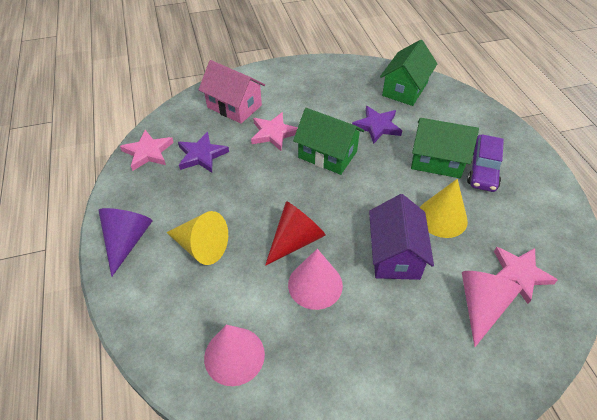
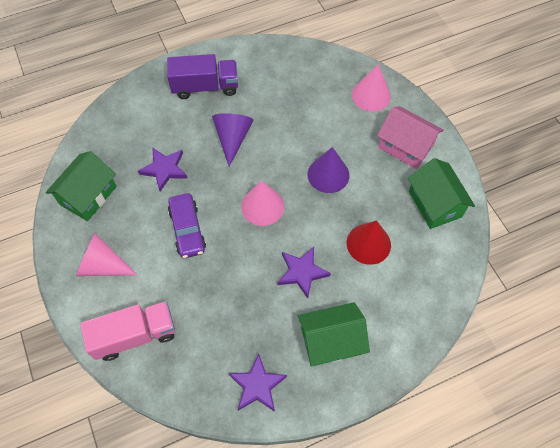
pink star: [120,130,174,171] [251,112,298,151] [494,247,558,304] = 3 -> none = 0
pink truck: none = 0 -> [80,301,175,361] = 1
purple cone: [98,208,152,277] = 1 -> [212,113,254,167] [308,147,349,193] = 2
purple house: [369,194,434,280] = 1 -> none = 0
purple star: [178,132,229,173] [352,106,402,144] = 2 -> [138,147,188,191] [228,354,287,412] [278,247,331,298] = 3
purple truck: none = 0 -> [167,54,238,99] = 1
yellow cone: [166,211,228,265] [420,179,468,238] = 2 -> none = 0

